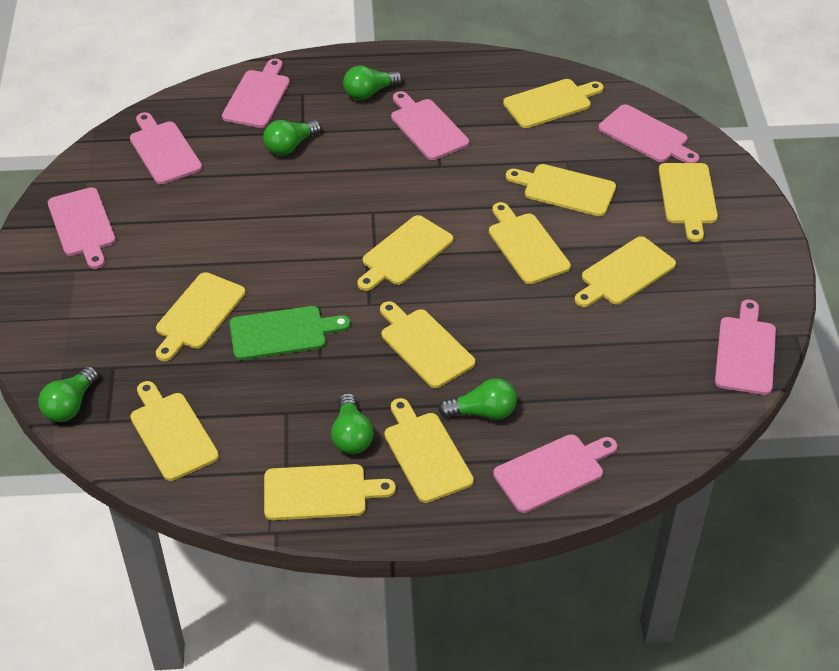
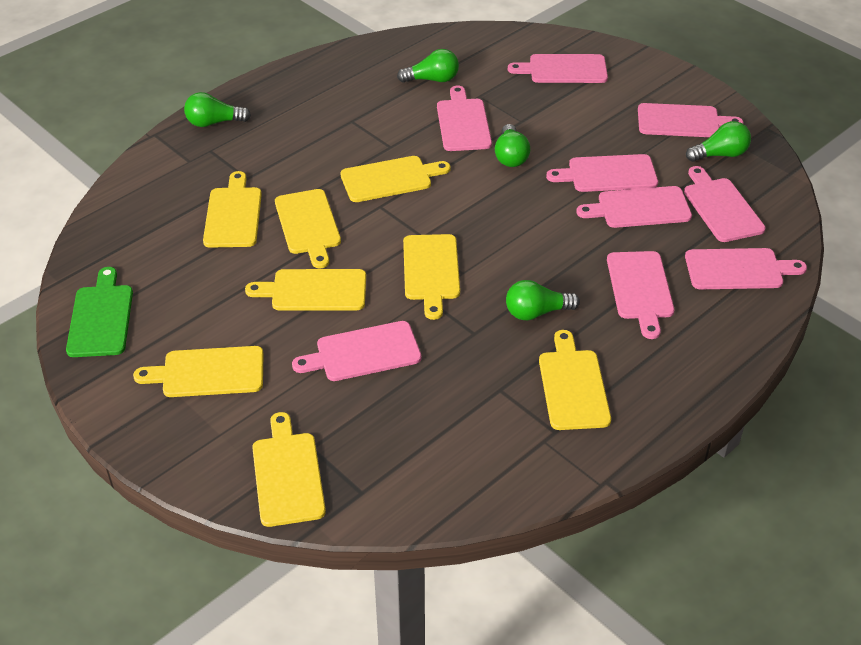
pink cutting board: [48,187,116,269] [130,112,202,184] [222,58,290,128] [391,91,469,160] [493,434,617,513] [599,104,699,163] [715,300,776,395] = 7 -> [292,321,421,381] [437,86,492,151] [508,54,608,83] [546,154,658,192] [576,186,692,228] [607,251,674,339] [638,103,743,137] [684,166,766,242] [685,248,807,289] = 9
yellow cutting board: [130,381,219,481] [156,272,245,361] [264,464,396,520] [357,215,453,291] [380,301,475,388] [384,398,474,503] [489,202,571,284] [503,79,603,128] [506,164,616,216] [575,236,676,307] [659,163,718,242] = 11 -> [133,346,264,397] [203,171,262,248] [245,269,366,311] [252,412,326,527] [275,189,341,268] [340,156,451,202] [403,234,460,320] [539,330,611,430] = 8

